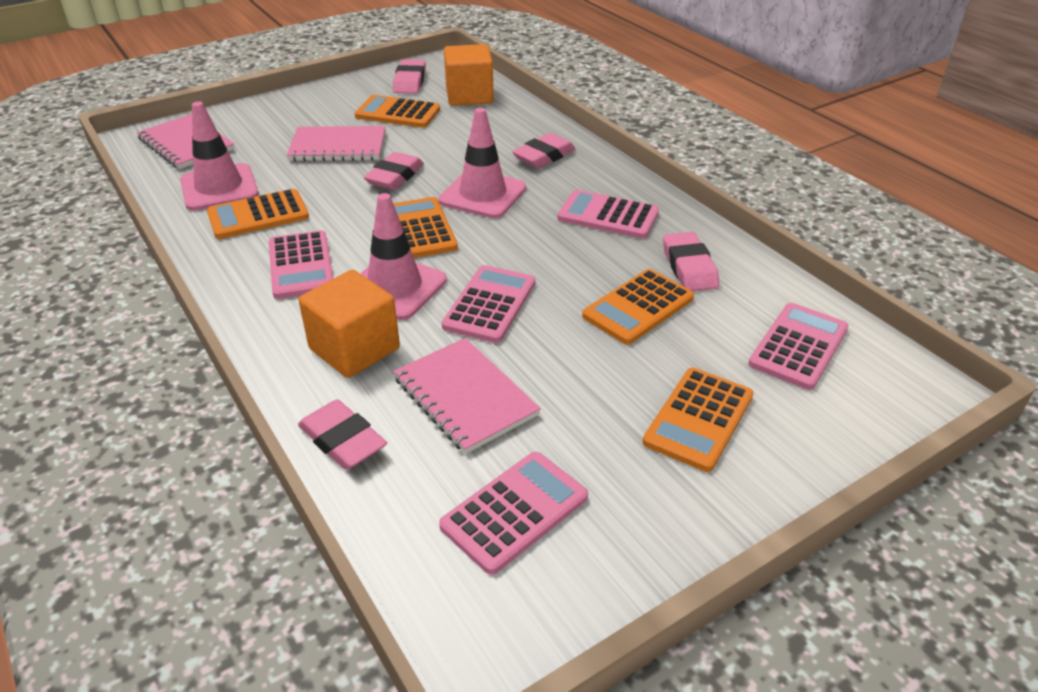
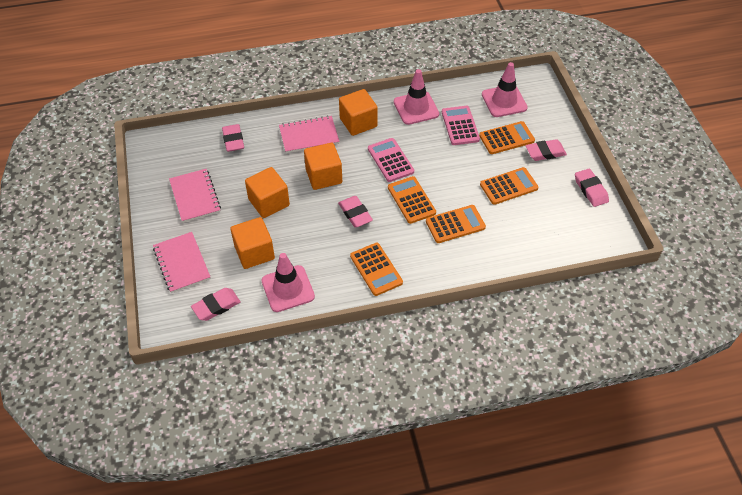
orange cube: [299,270,400,378] [444,44,494,106] = 2 -> [230,217,275,269] [245,167,290,218] [304,143,342,190] [339,89,378,136] = 4
pink calculator: [269,230,333,299] [439,452,588,575] [442,265,535,343] [557,190,659,239] [748,303,849,390] = 5 -> [368,138,414,182] [442,106,480,145] = 2

